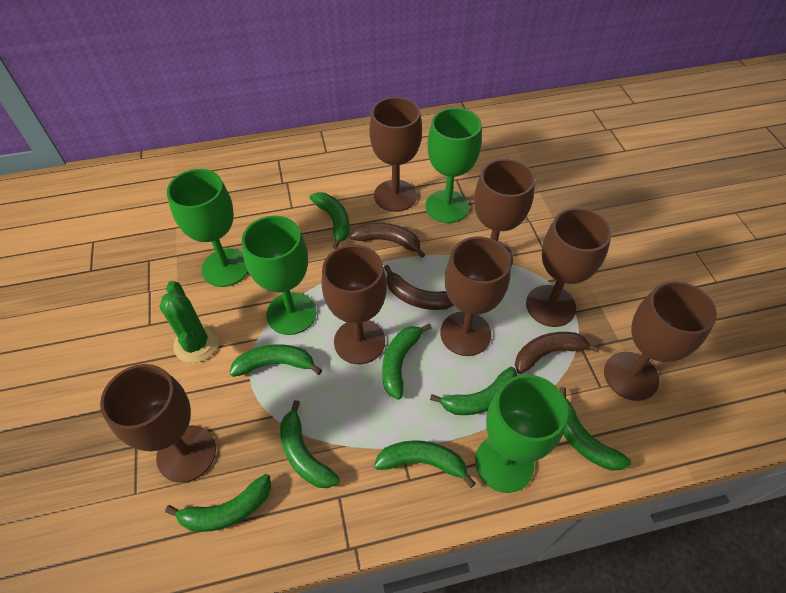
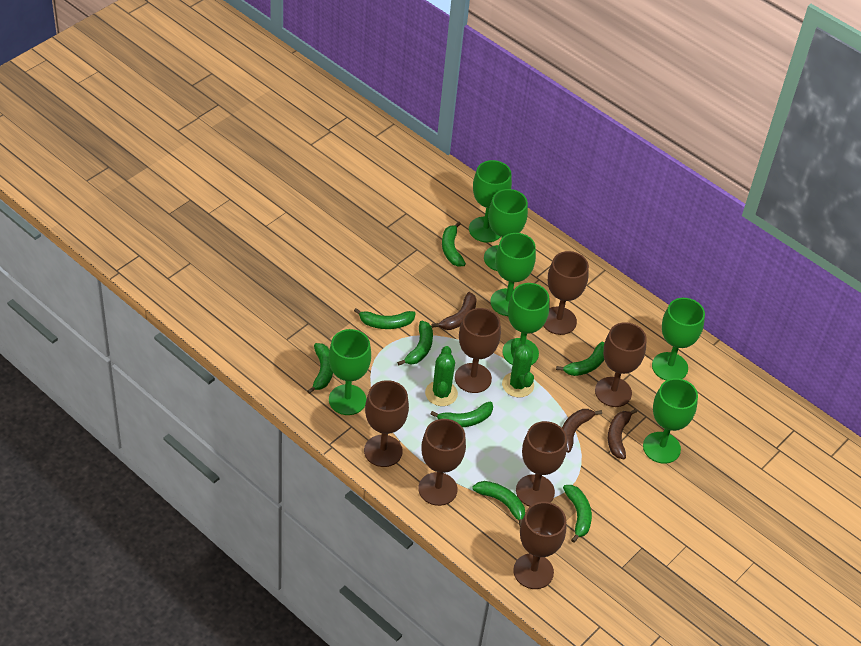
green cactus: [159,281,219,363] = 1 -> [425,346,458,406] [502,338,534,398] = 2
green goblet: [167,169,248,287] [242,216,316,335] [426,108,482,223] [475,375,568,493] = 4 -> [329,329,371,415] [469,160,512,243] [484,189,528,271] [490,233,536,316] [502,283,550,365] [643,378,698,464] [652,298,705,380] = 7

